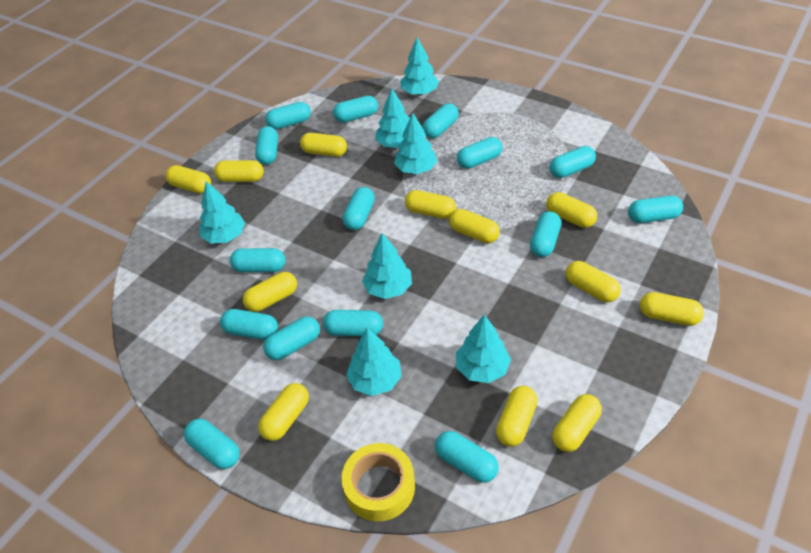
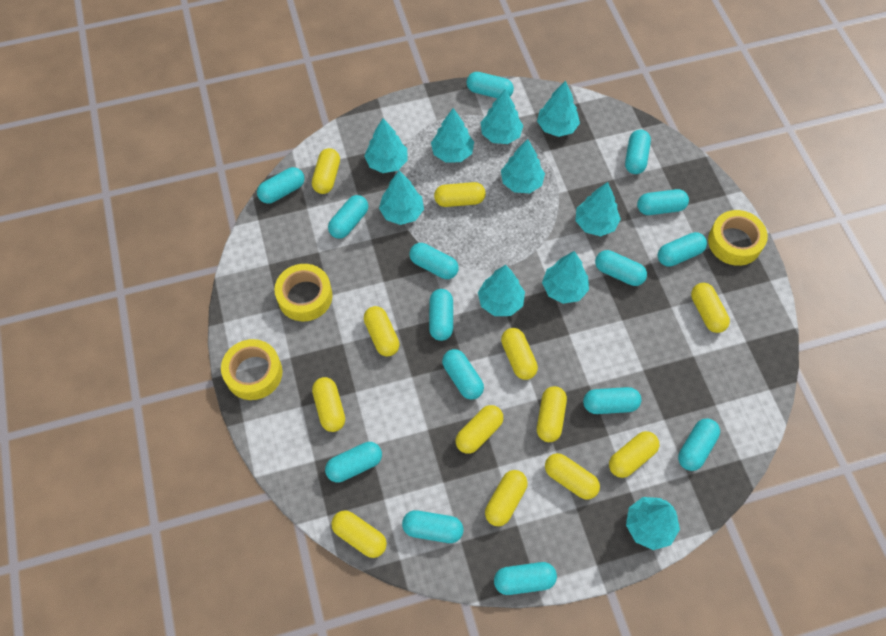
turquoise tree: [200,181,245,244] [346,328,402,396] [362,233,412,299] [375,88,410,148] [394,113,438,174] [400,38,439,95] [456,315,511,383] = 7 -> [364,118,408,173] [379,171,424,225] [431,108,474,163] [478,265,525,316] [481,89,523,144] [501,139,545,193] [537,81,580,137] [542,251,589,304] [576,182,621,236] [626,497,680,550] = 10
yellow tape: [341,443,415,522] = 1 -> [221,339,282,400] [274,264,332,321] [708,210,768,266] = 3

